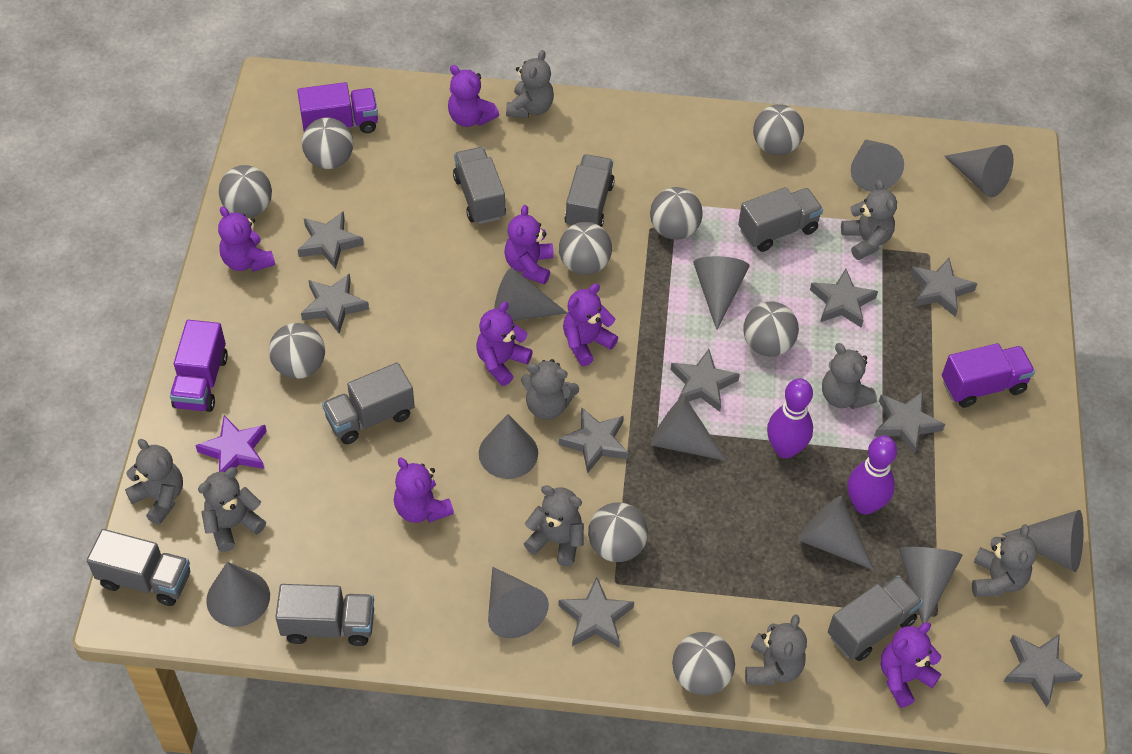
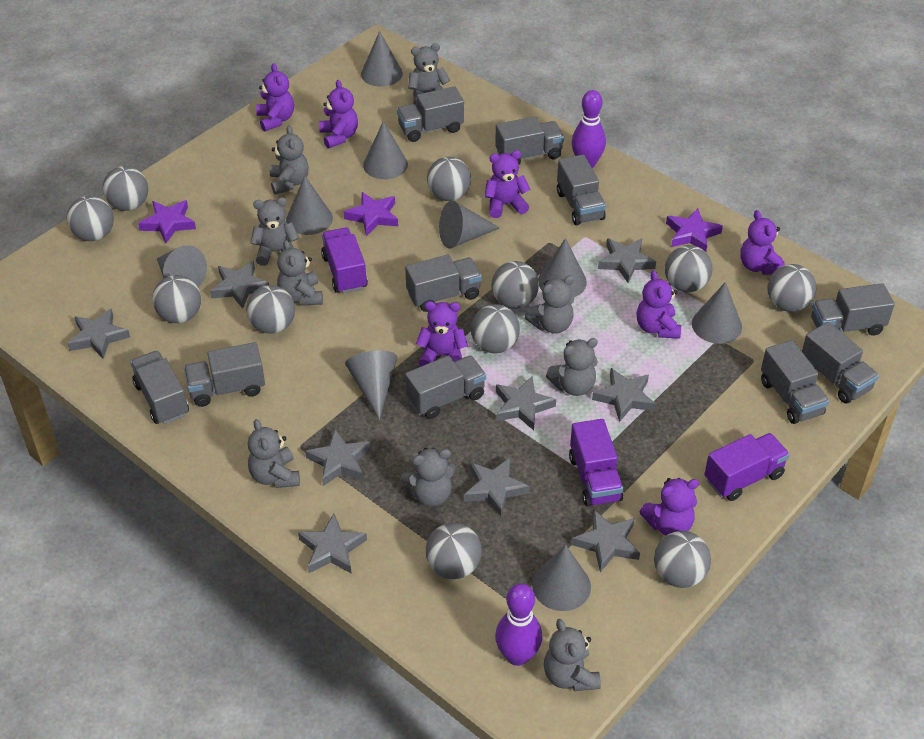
grey ball: [219,165,272,218] [269,323,325,379] [302,117,353,169] [559,222,612,275] [588,502,648,562] [650,187,703,240] [672,632,735,695] [743,302,799,356] [753,104,804,155] = 9 -> [67,196,114,241] [103,166,148,211] [152,275,201,323] [246,285,295,334] [426,523,482,579] [427,157,471,201] [471,304,520,353] [492,261,539,309] [654,531,711,588] [665,245,712,292] [767,264,816,312] = 11
grey cone: [206,562,270,627] [479,414,538,479] [488,567,549,638] [494,268,567,321] [651,396,727,461] [693,256,750,330] [798,496,874,570] [851,139,904,192] [899,547,963,624] [944,145,1014,197] [1002,510,1084,572] = 11 -> [157,245,207,287] [286,176,333,235] [345,350,397,420] [361,31,403,87] [363,121,408,179] [439,201,500,249] [532,545,591,611] [538,238,587,297] [692,282,742,344] = 9
grey truck: [87,529,190,606] [275,584,374,646] [322,362,415,444] [453,147,506,224] [565,154,615,227] [738,187,823,252] [828,575,923,661] = 7 -> [130,351,189,424] [184,342,265,407] [397,86,464,142] [405,255,482,312] [405,356,486,419] [495,116,564,165] [557,155,606,225] [761,340,829,424] [802,322,879,404] [811,283,895,336] = 10
purple star: [195,415,267,472] = 1 -> [138,200,196,243] [344,192,398,236] [666,208,723,252] = 3

